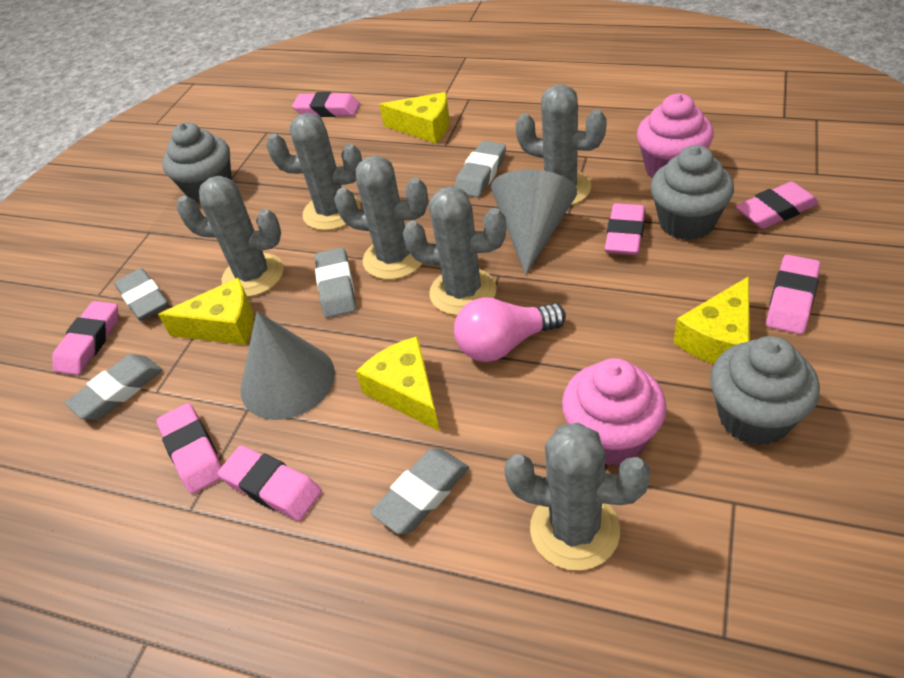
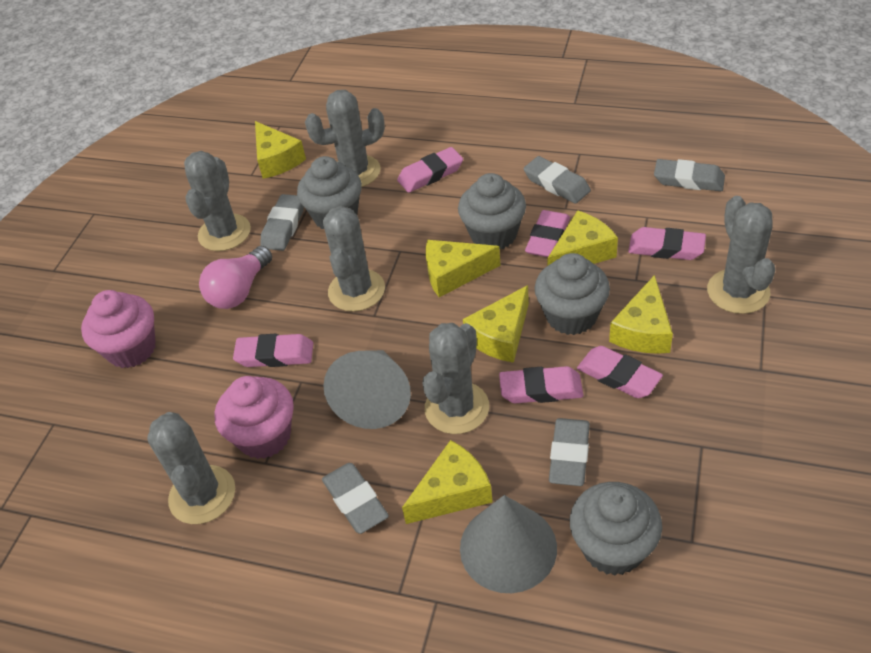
grey cupcake: [162,122,232,203] [650,145,734,240] [710,336,820,446] = 3 -> [297,156,362,229] [458,173,526,249] [534,253,610,335] [570,482,662,576] = 4
pink eraser: [52,301,118,375] [157,403,222,494] [218,445,322,521] [292,92,360,117] [605,203,645,255] [736,181,819,229] [766,255,820,334] = 7 -> [233,334,313,367] [397,147,463,193] [499,366,583,403] [525,210,570,257] [577,346,663,398] [628,227,706,260] = 6
yellow cheese: [158,278,253,345] [356,336,440,431] [379,92,450,144] [673,276,750,364] = 4 -> [255,121,306,179] [402,440,493,524] [426,240,501,297] [463,285,529,363] [548,210,618,265] [609,275,673,354] = 6

